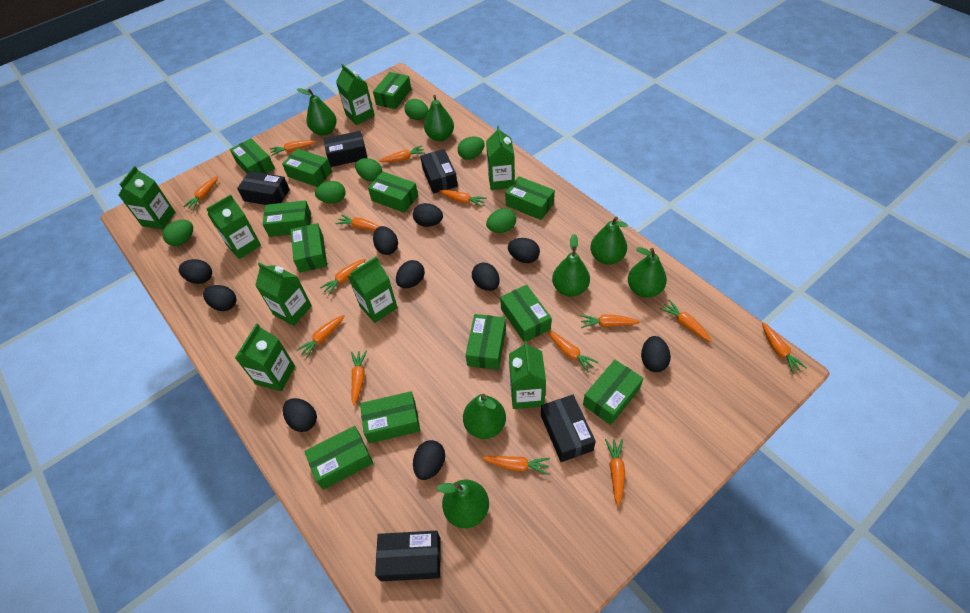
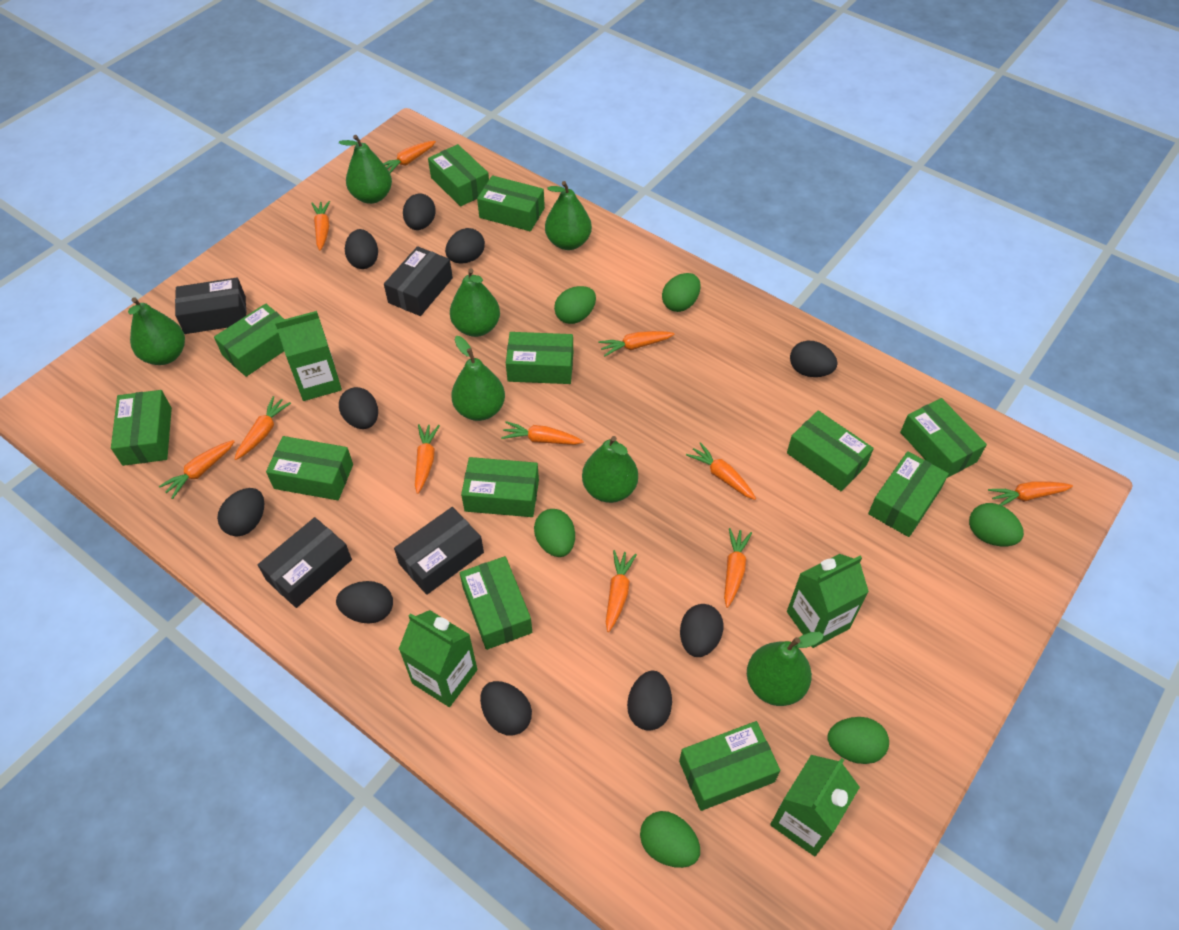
black box: [237,171,290,205] [324,131,367,167] [375,531,441,581] [420,149,458,194] [541,395,596,462] = 5 -> [175,277,246,334] [258,517,352,608] [384,246,453,316] [394,507,484,595] = 4
green carton: [118,166,175,229] [206,194,261,259] [235,323,295,391] [255,263,312,326] [336,64,375,125] [348,256,398,323] [486,126,515,190] [509,341,546,409] = 8 -> [275,311,342,401] [399,610,477,707] [770,755,860,856] [787,554,869,648] = 4
orange carrot: [183,176,218,210] [270,141,315,156] [296,315,345,358] [320,259,366,295] [335,214,380,231] [351,351,367,405] [379,145,425,162] [439,190,487,207] [482,456,550,475] [548,331,598,373] [580,314,640,328] [605,439,625,507] [660,300,712,342] [762,322,807,374] = 14 -> [159,440,235,499] [235,396,291,460] [311,201,330,250] [383,141,436,173] [415,424,440,494] [501,421,584,445] [598,331,675,357] [606,550,637,632] [686,442,756,500] [724,528,752,608] [988,482,1073,506] = 11

